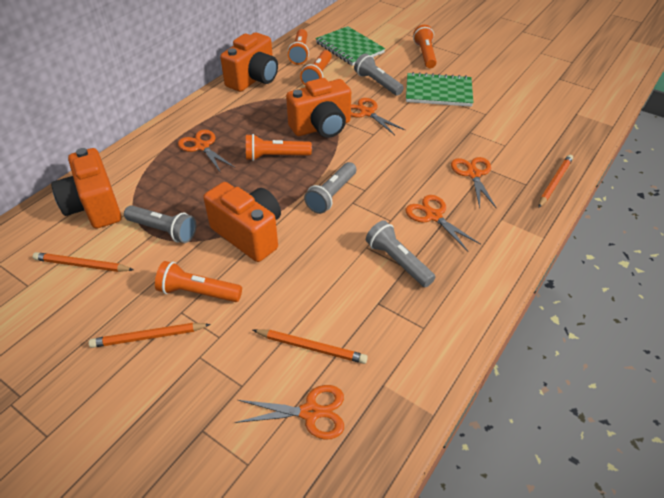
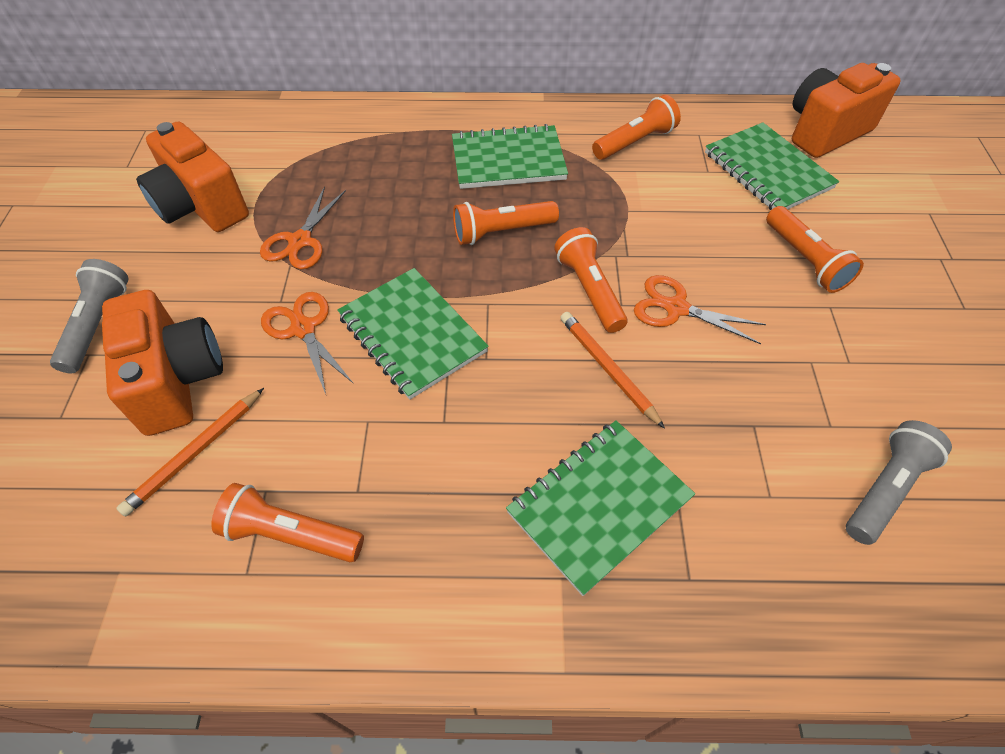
green notebook: [316,26,385,66] [406,72,474,107] = 2 -> [337,268,489,400] [452,124,568,189] [506,420,695,596] [705,122,839,210] = 4
grey flashlight: [124,205,196,243] [304,162,356,214] [354,53,404,96] [366,220,435,287] = 4 -> [50,259,129,373] [846,420,952,545] = 2
orange camera: [51,148,122,229] [203,182,281,262] [220,32,278,92] [286,78,351,138] = 4 -> [102,290,223,436] [136,121,249,232] [792,63,901,158] = 3
orange pencil: [33,252,134,272] [89,323,211,348] [253,329,368,364] [538,155,573,208] = 4 -> [116,388,264,517] [560,312,665,429] = 2
orange scissors: [178,130,235,173] [235,385,344,440] [351,98,406,135] [406,195,481,251] [451,157,497,209] = 5 -> [260,186,346,269] [261,292,354,394] [634,275,766,344] = 3

